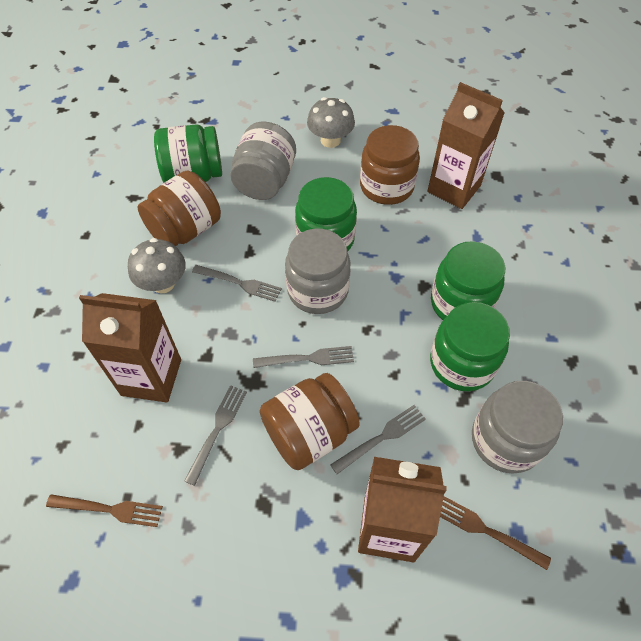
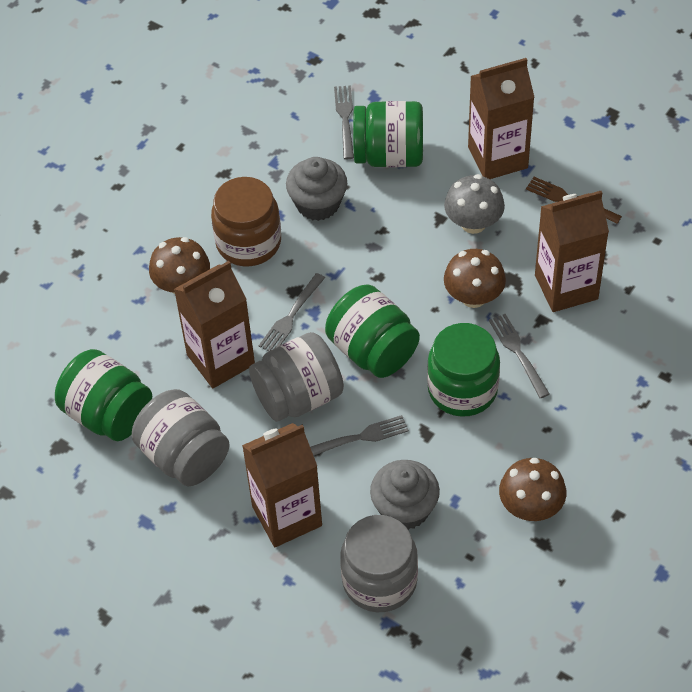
brown carton: [79,293,181,403] [358,457,447,562] [427,82,505,209] = 3 -> [174,261,255,388] [242,423,322,547] [468,58,535,179] [535,191,609,312] = 4
brown fork: [46,494,163,527] [440,496,551,570] = 2 -> [526,177,622,224] = 1
brown jar: [137,171,221,246] [260,373,360,470] [360,125,420,205] = 3 -> [211,177,281,266] = 1
brown mushroom: none = 0 -> [149,237,210,294] [444,249,506,308] [499,458,566,521] = 3
grey cupcake: none = 0 -> [286,157,347,221] [370,460,440,530] = 2
grey mushroom: [128,238,186,294] [307,97,355,148] = 2 -> [444,174,505,234] = 1

